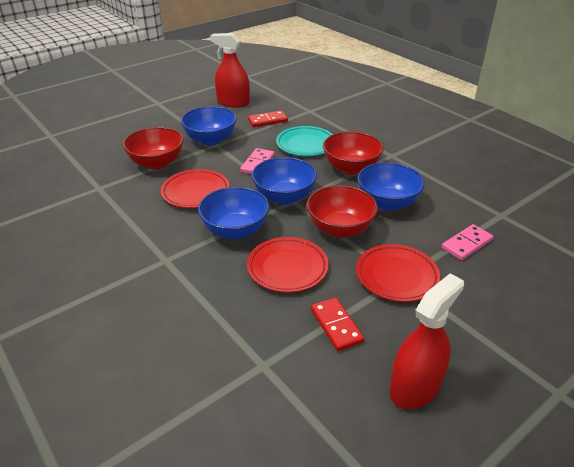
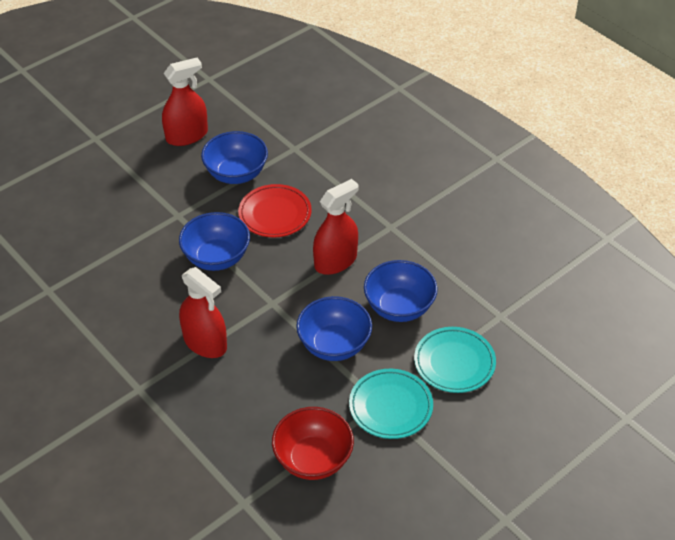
pink domino: [240,148,275,174] [442,224,493,260] = 2 -> none = 0
red bowl: [123,127,183,170] [307,185,378,238] [323,131,384,175] = 3 -> [272,407,354,480] = 1
red domino: [248,111,288,127] [311,297,365,351] = 2 -> none = 0
red plate: [161,169,230,208] [247,237,329,293] [356,244,440,302] = 3 -> [238,184,312,237] = 1
red spray bottle: [210,33,250,108] [389,273,464,410] = 2 -> [162,58,208,146] [179,267,227,358] [313,179,359,275] = 3
turquoise plate: [276,126,333,156] = 1 -> [349,369,433,439] [414,327,496,393] = 2

